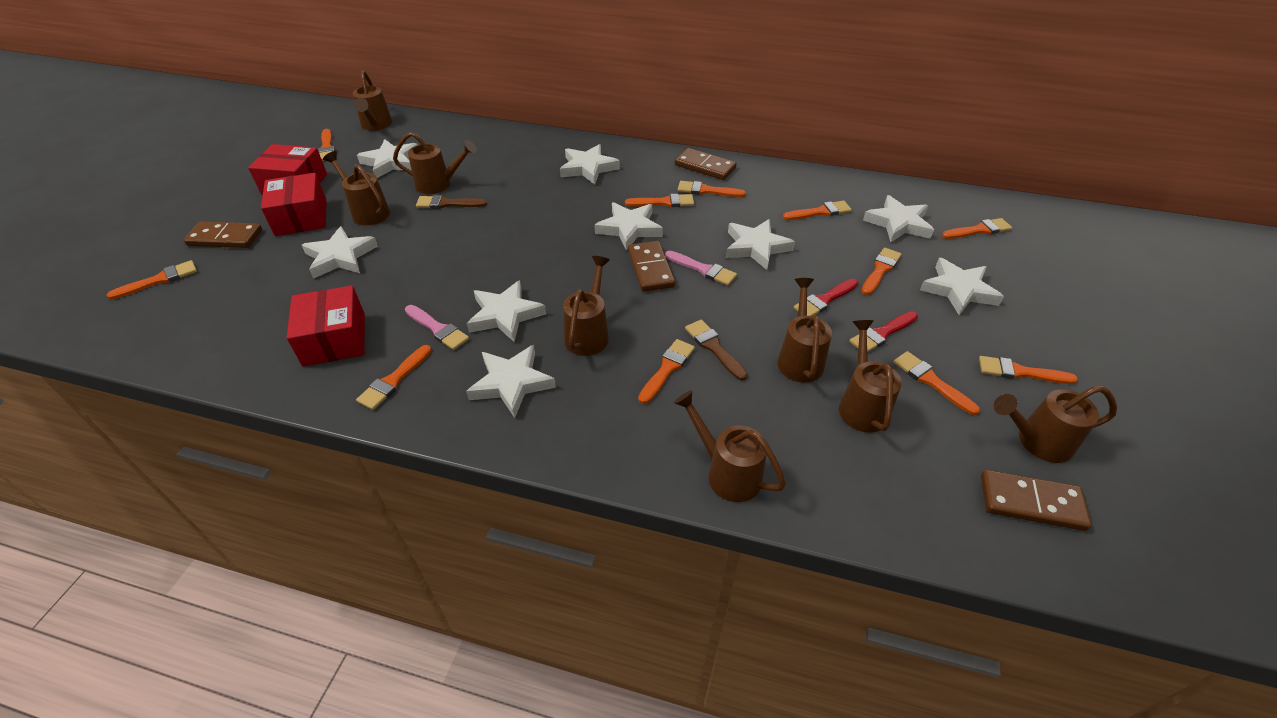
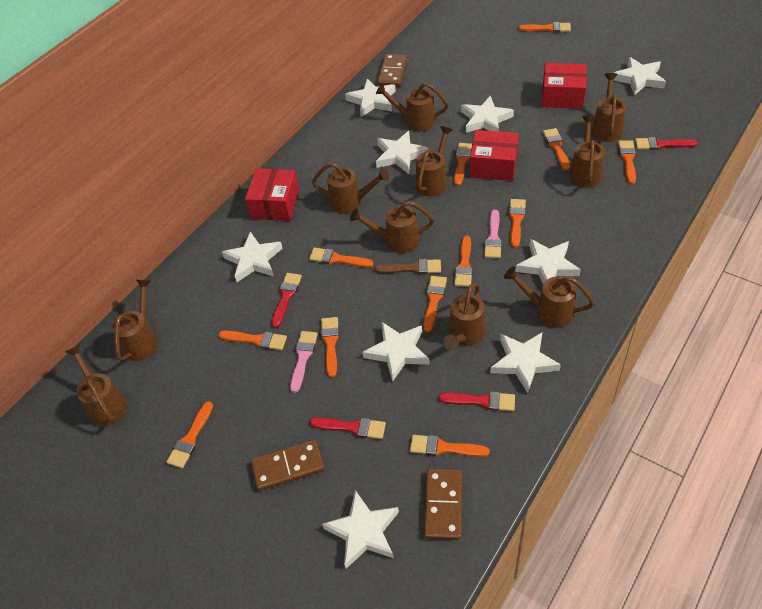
brown brush: [416,195,487,209] [685,320,748,381] = 2 -> [375,259,441,274] = 1
brown domino: [184,222,262,248] [628,241,675,292] [675,148,737,180] [981,470,1092,531] = 4 -> [251,440,324,491] [377,54,408,87] [424,469,462,540] = 3
brown watering can: [323,151,390,225] [353,70,392,131] [393,132,477,194] [563,256,610,356] [674,390,786,502] [777,278,832,383] [839,320,902,433] [994,385,1117,463] = 8 -> [66,344,127,426] [112,280,158,361] [312,163,389,213] [350,201,434,253] [376,83,448,131] [416,126,453,197] [443,283,486,351] [504,267,594,328] [569,115,605,188] [591,73,626,142] = 10
orange brush: [107,260,197,300] [318,129,335,161] [356,345,431,410] [625,194,694,207] [638,339,695,404] [678,181,746,197] [783,201,852,220] [861,248,901,295] [894,351,980,415] [942,218,1012,239] [979,356,1078,384] = 11 -> [166,401,213,468] [218,331,287,350] [309,247,374,267] [321,317,339,377] [410,435,489,457] [423,276,447,332] [454,143,472,186] [454,236,473,287] [509,199,526,248] [518,22,571,32] [543,128,570,170] [618,140,636,184] = 12
red brush: [794,279,858,316] [849,311,918,352] = 2 -> [271,273,302,328] [310,417,386,439] [439,391,515,411] [635,137,698,150] = 4

